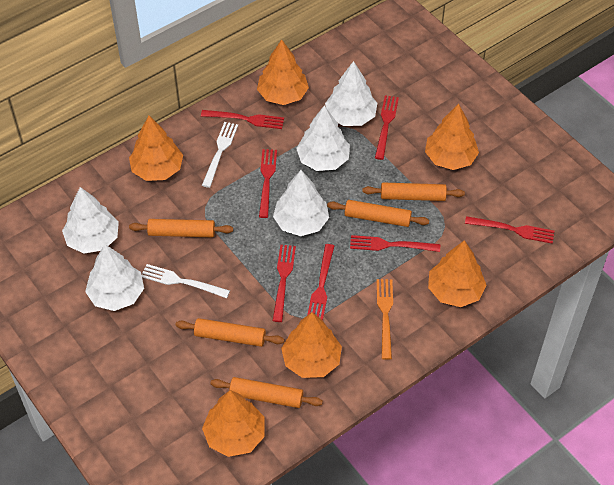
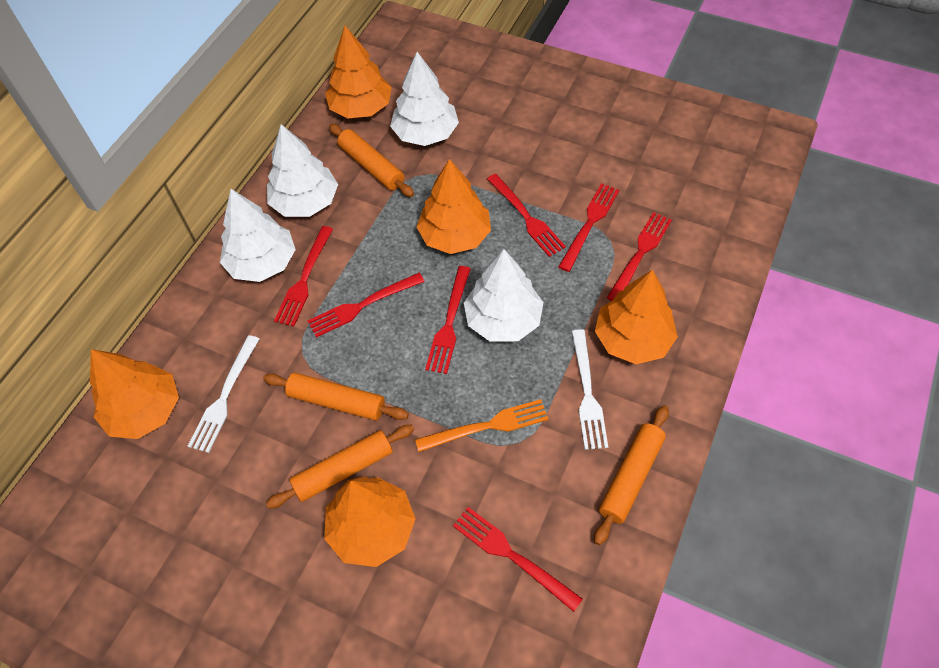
orange rolling pin: [129,219,233,237] [176,318,284,347] [210,377,323,408] [327,200,429,227] [362,182,465,201] = 5 -> [263,373,409,421] [266,425,414,508] [329,124,414,197] [594,406,669,545] = 4
orange tree: [129,116,183,181] [202,390,265,457] [257,39,309,105] [281,312,342,378] [425,104,479,170] [428,240,486,307] = 6 -> [90,349,179,439] [324,476,416,567] [325,26,392,118] [416,159,491,254] [595,270,678,364] = 5
white tree: [62,187,119,254] [85,244,144,311] [273,170,329,236] [296,105,350,171] [325,61,377,126] = 5 -> [220,189,296,282] [267,124,338,217] [390,52,459,146] [464,249,543,342] = 4

